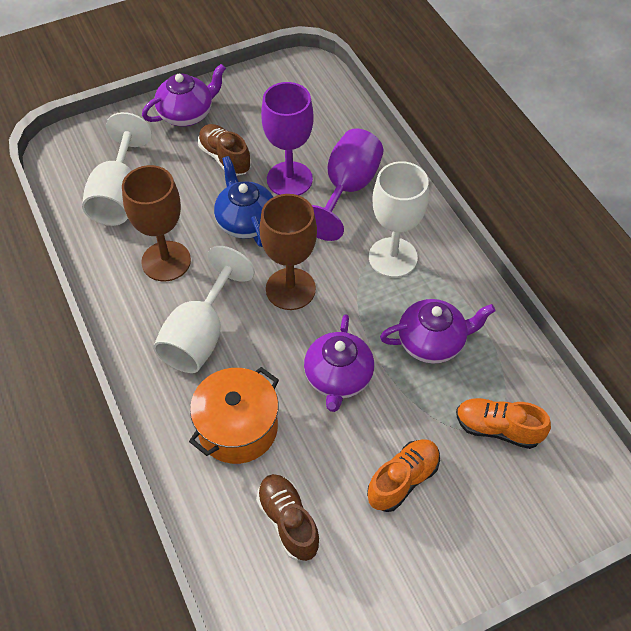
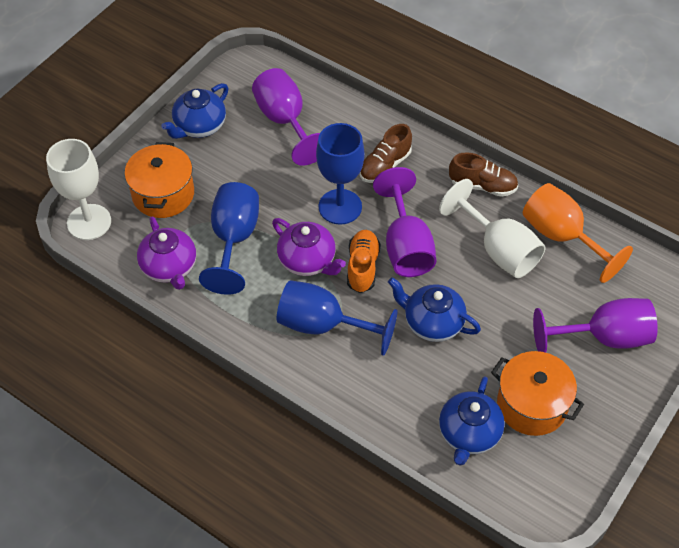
blue goblet: none = 0 -> [199,182,259,295] [277,280,398,356] [316,123,364,225] = 3
blue teapot: [214,156,273,247] = 1 -> [161,83,229,139] [388,277,481,342] [439,376,505,466] = 3
brown goblet: [122,165,191,281] [259,194,317,310] = 2 -> none = 0
orange goblet: none = 0 -> [523,183,633,283] = 1
orange pot: [189,367,279,464] = 1 -> [125,142,194,218] [491,351,584,436] = 2
orange shoe: [367,439,440,512] [456,398,551,449] = 2 -> [347,230,381,293] = 1
purple goblet: [261,82,314,195] [312,129,383,241] = 2 -> [252,68,320,166] [373,167,436,277] [533,298,658,353] = 3
purple teapot: [142,64,226,126] [304,314,374,412] [380,299,495,363] = 3 -> [137,216,196,290] [272,218,346,276] = 2
white goblet: [82,112,152,226] [153,246,255,373] [369,161,429,278] = 3 -> [46,139,111,240] [439,179,546,278] = 2

